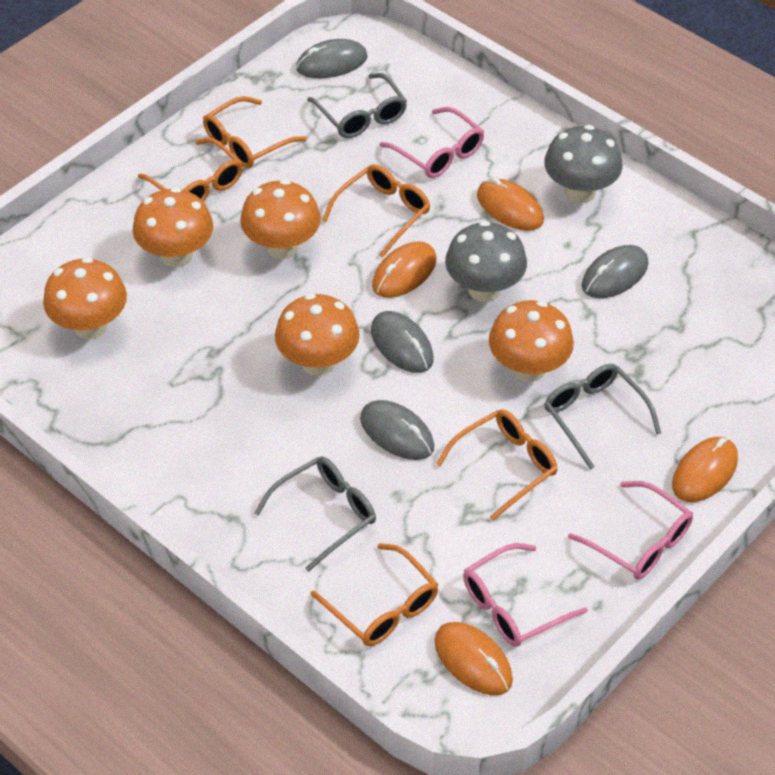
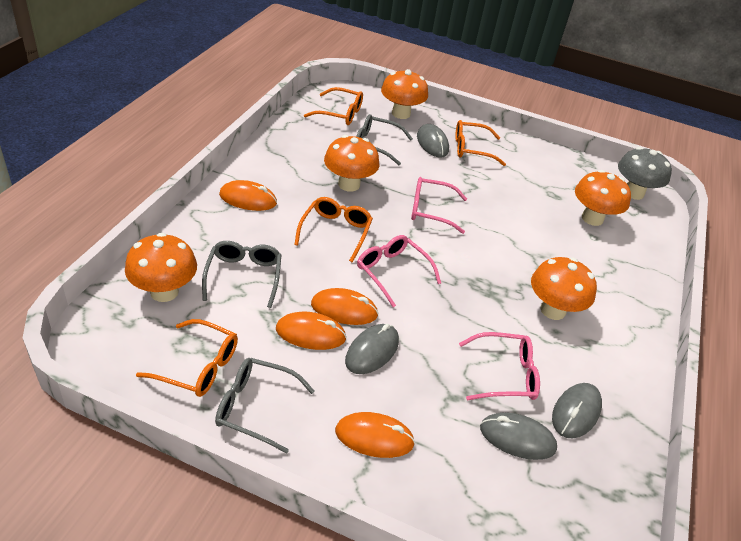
grey mushroom: [445,221,527,302] [544,125,622,203] = 2 -> [618,147,672,200] = 1
orange glasses: [138,138,243,202] [203,96,307,168] [311,543,439,646] [322,164,430,258] [436,409,558,521] = 5 -> [136,319,238,397] [294,197,373,262] [304,87,363,125] [455,120,506,166] = 4

